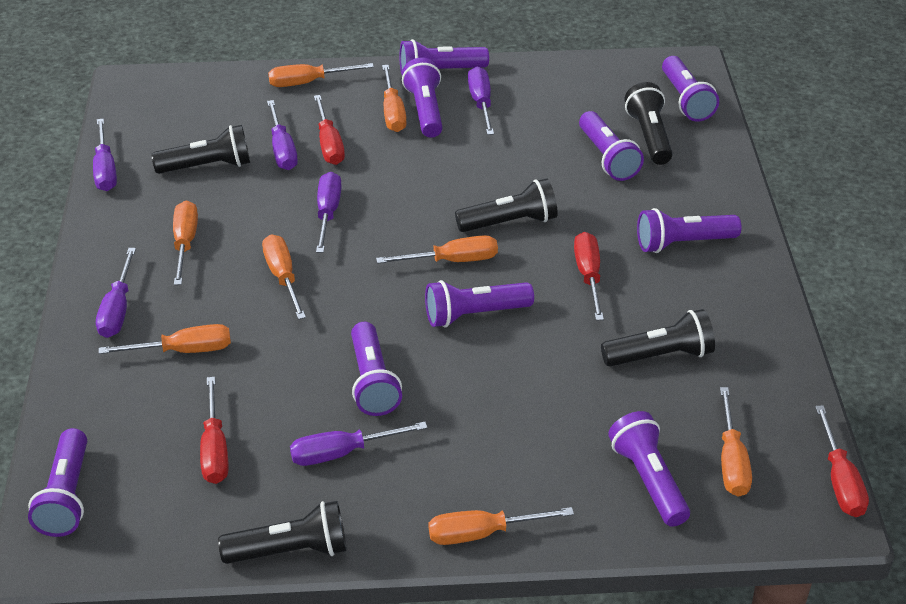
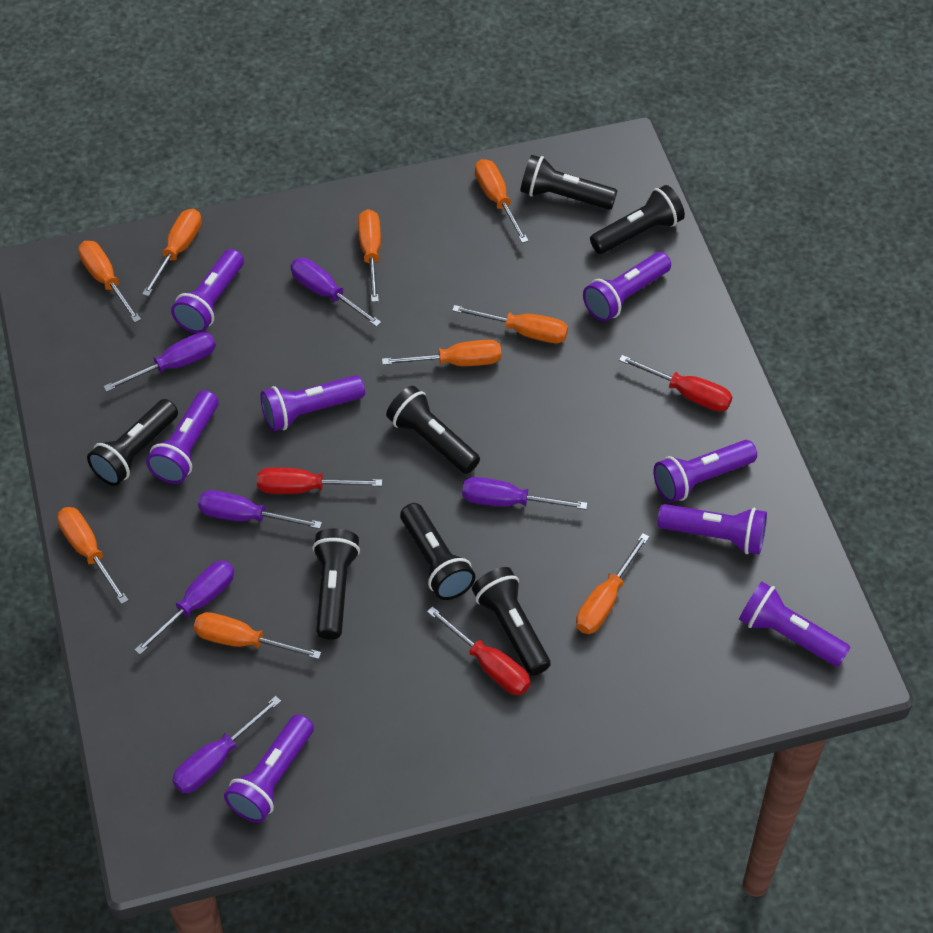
black flashlight: [151,125,250,174] [218,501,347,564] [455,178,558,232] [601,309,715,367] [625,82,673,165] = 5 -> [87,399,178,486] [312,528,360,640] [386,386,480,474] [400,503,475,600] [472,567,551,676] [520,155,617,210] [590,185,685,254] = 7
orange screwdriver: [99,324,231,354] [173,201,198,285] [262,234,306,320] [268,63,374,87] [376,235,498,264] [382,65,407,132] [428,507,574,545] [720,387,752,497] = 8 -> [57,507,129,604] [78,241,141,323] [142,209,202,297] [194,612,321,659] [358,209,381,302] [382,340,501,366] [452,305,568,343] [475,159,529,243] [576,533,649,634] = 9
purple flashlight: [28,428,87,537] [351,322,402,416] [400,39,489,74] [402,58,443,138] [425,280,534,327] [579,111,644,181] [608,411,690,527] [637,208,742,253] [662,56,719,122] = 9 -> [146,390,219,484] [171,249,244,333] [224,714,314,823] [260,375,365,431] [583,252,671,322] [654,440,757,503] [657,504,767,554] [739,582,851,667] = 8
red screwdriver: [200,377,228,484] [314,95,345,165] [574,232,604,320] [815,405,869,517] = 4 -> [257,467,382,494] [427,606,531,695] [619,355,732,412] = 3

